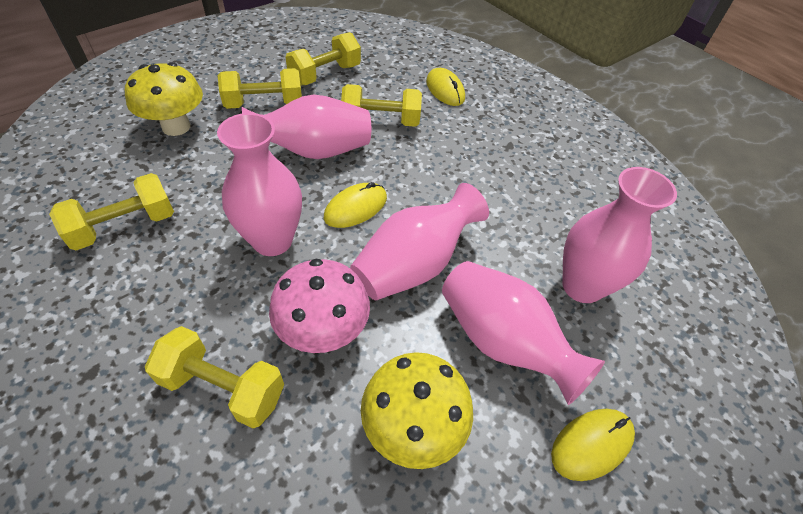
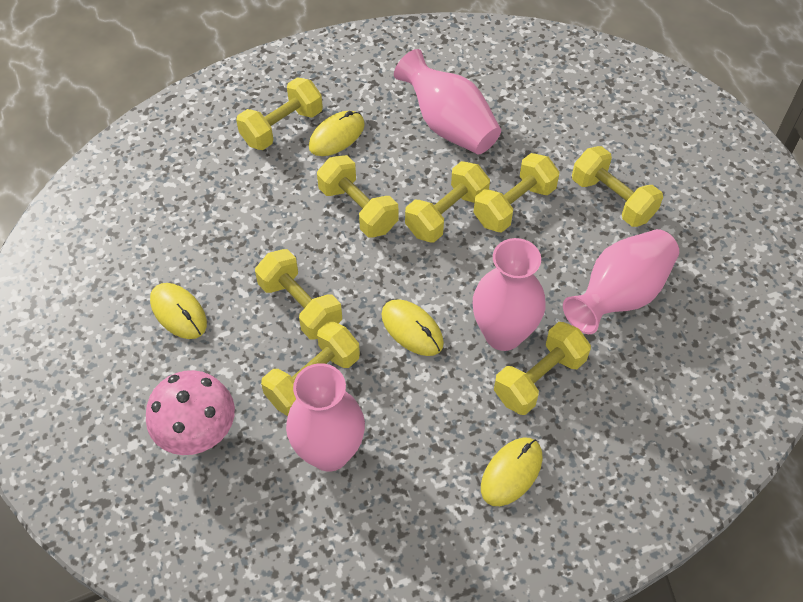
pink vase: [217,113,302,256] [242,94,371,159] [350,183,489,300] [442,261,605,405] [562,167,677,303] = 5 -> [286,363,365,472] [394,49,501,154] [473,238,546,351] [563,229,679,334] = 4
yellow dumbbell: [49,173,174,250] [145,326,284,428] [218,68,302,109] [285,32,361,85] [341,84,422,127] = 5 -> [236,77,323,150] [255,249,342,340] [261,321,360,416] [317,155,398,238] [405,161,490,243] [473,153,559,232] [494,322,591,415] [572,146,663,227] = 8
yellow mouse: [324,182,387,228] [426,68,465,106] [551,409,635,481] = 3 -> [150,283,207,339] [309,111,365,156] [381,299,444,356] [481,438,543,506] = 4
yellow mushroom: [125,62,203,136] [361,352,473,469] = 2 -> none = 0

